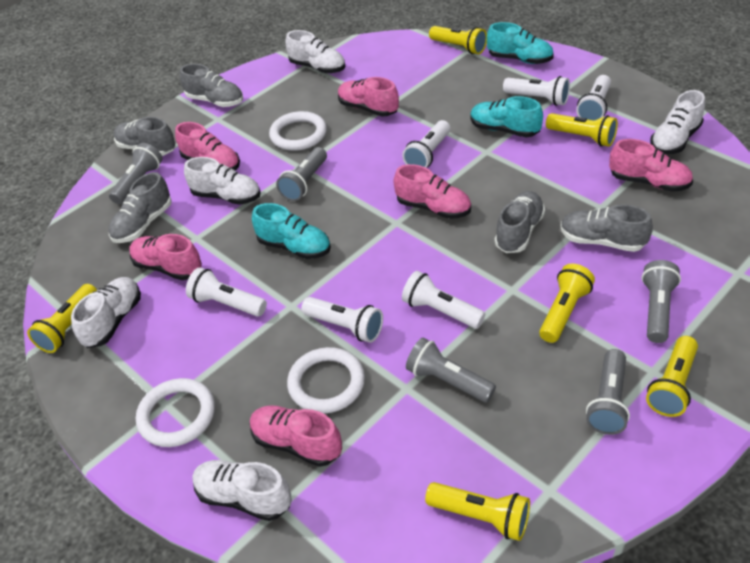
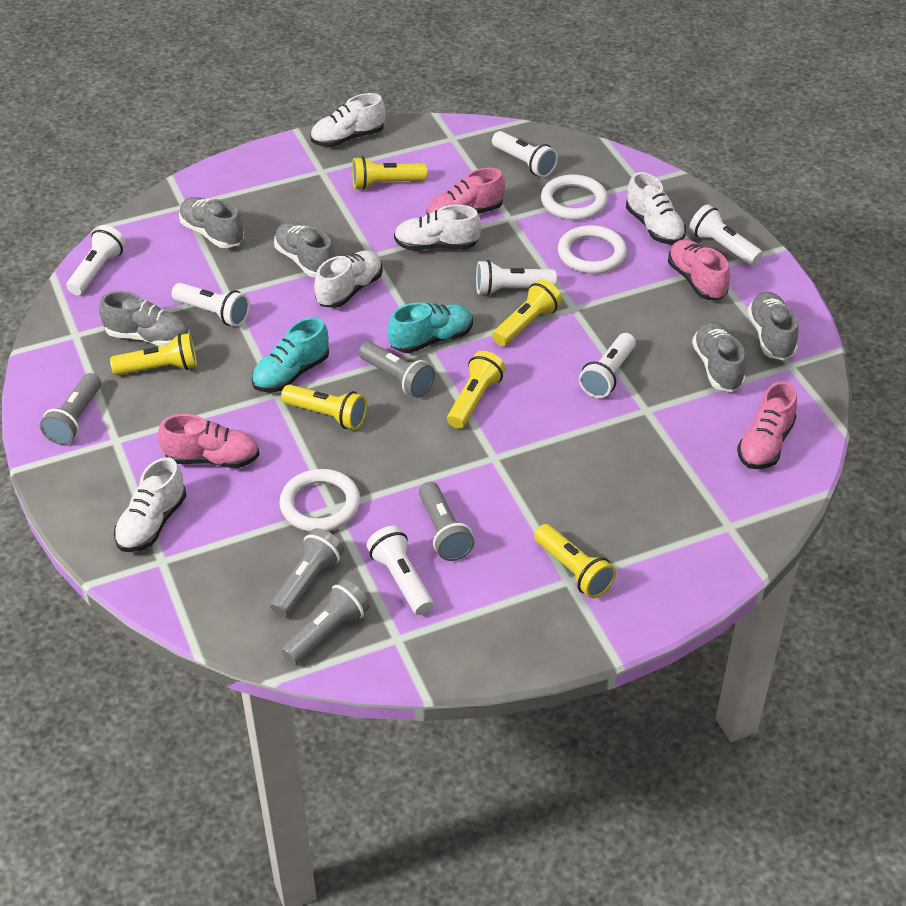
pink shoe: [130,234,202,280] [175,122,240,170] [250,405,342,467] [338,77,399,117] [393,164,471,219] [609,139,693,192] = 6 -> [158,414,260,468] [426,168,505,214] [668,239,730,300] [737,381,797,469] = 4
turquoise shoe: [252,203,331,259] [470,96,543,137] [487,22,554,64] = 3 -> [252,317,329,392] [387,302,473,353] = 2
white flashlight: [186,267,267,317] [301,297,383,343] [402,120,450,168] [402,271,485,329] [503,76,570,106] [576,75,611,121] = 6 -> [66,225,126,295] [172,283,250,327] [367,526,433,615] [476,260,557,296] [492,131,558,177] [579,333,636,398] [689,204,763,265] = 7

